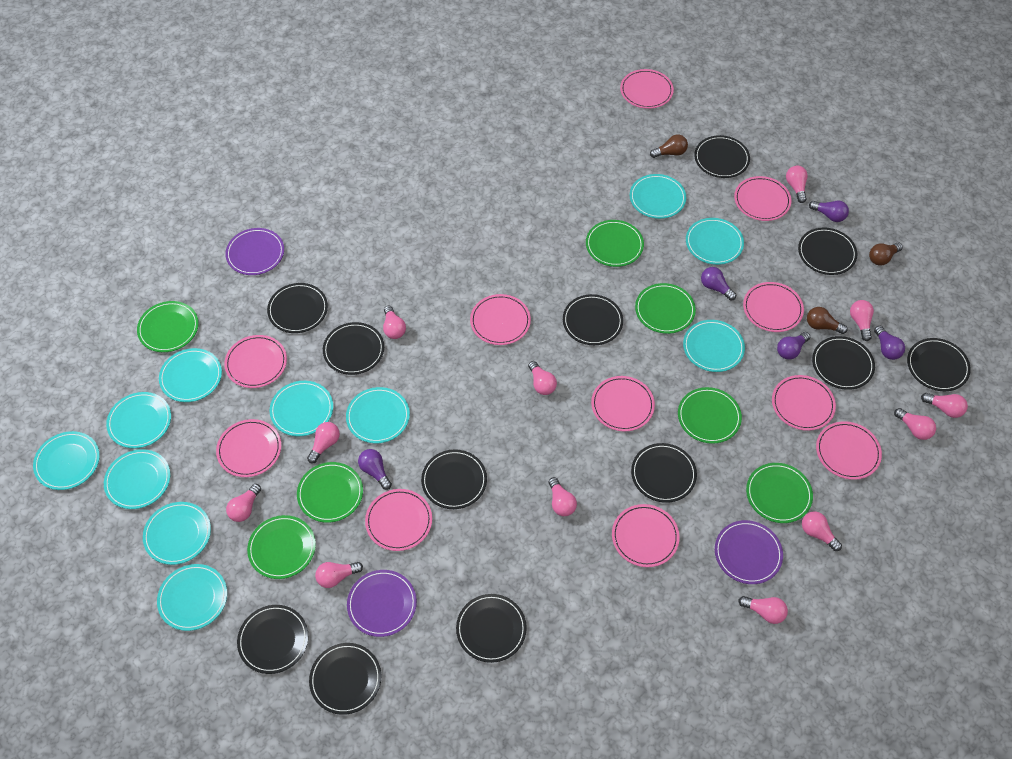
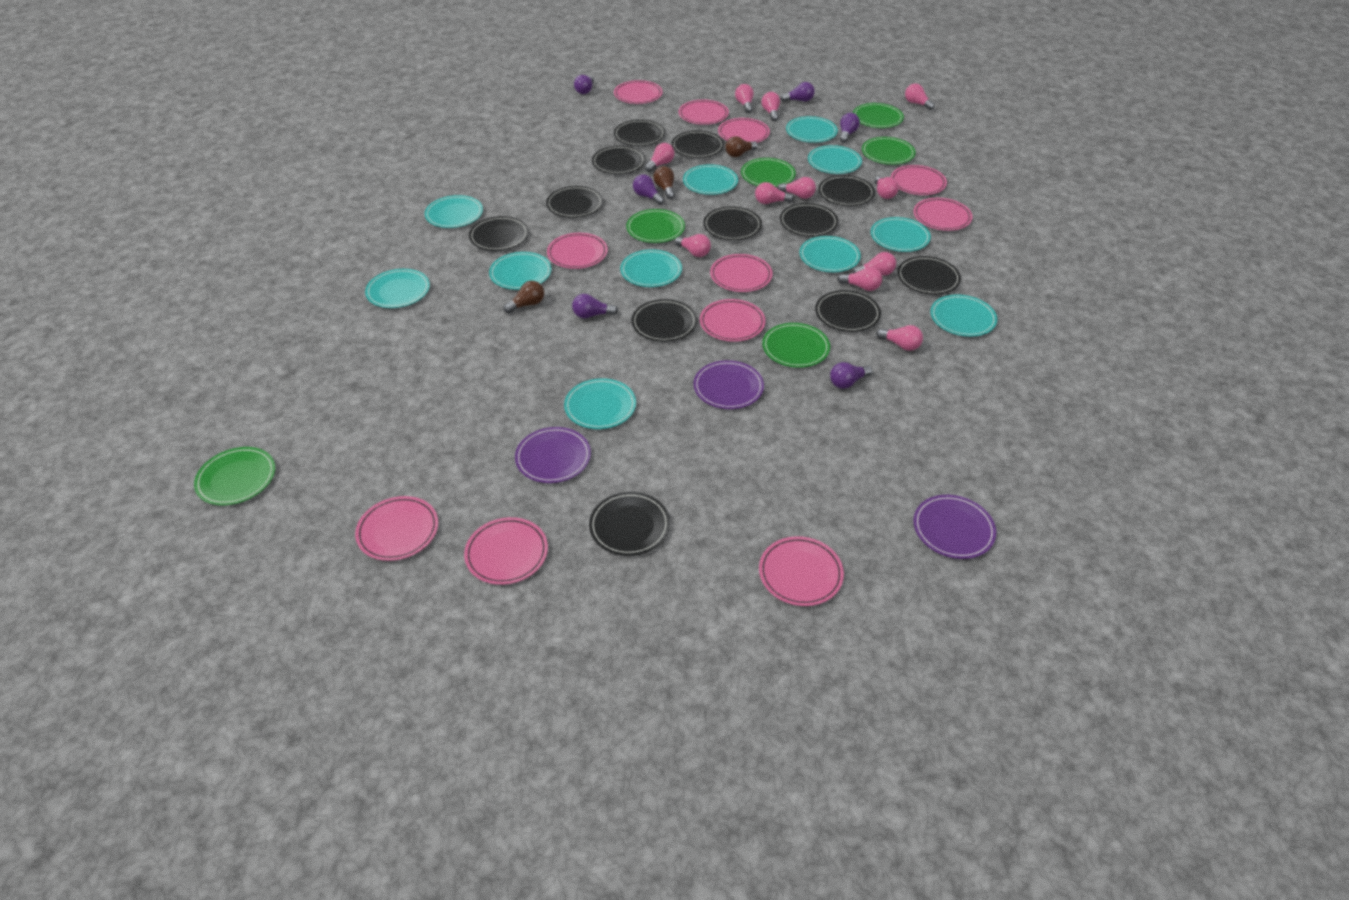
green plate: [137,301,199,352] [247,515,316,579] [297,462,363,523] [586,220,644,267] [635,283,696,334] [678,387,742,444] [746,463,813,523] = 7 -> [194,447,275,505] [626,209,685,243] [741,158,796,187] [762,323,830,368] [853,103,904,128] [862,137,916,165] = 6
pink light bulb: [226,484,261,522] [307,422,340,463] [315,562,363,588] [383,306,406,339] [528,361,557,395] [548,477,577,516] [738,596,788,624] [786,165,808,203] [802,511,842,551] [850,300,874,341] [894,408,936,440] [921,393,968,418] = 12 -> [645,143,674,172] [675,234,711,257] [735,84,754,113] [755,182,794,204] [761,92,780,121] [777,177,816,199] [838,267,882,291] [853,252,896,276] [875,176,899,199] [876,325,923,351] [905,84,935,110] = 11
purple light bulb: [358,449,392,490] [701,267,736,300] [777,332,810,360] [809,201,849,222] [874,326,905,360] = 5 -> [572,294,618,318] [574,75,594,94] [633,174,664,205] [780,82,815,102] [830,362,872,389] [840,113,860,143] = 6

